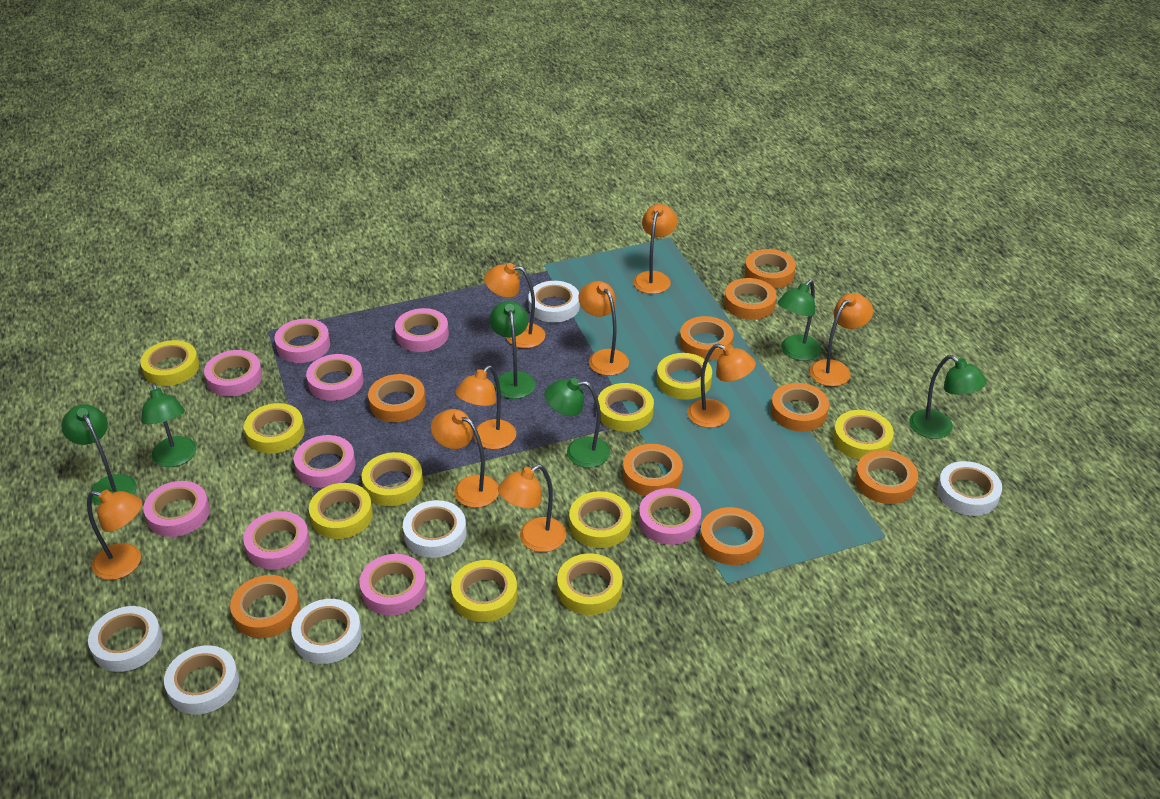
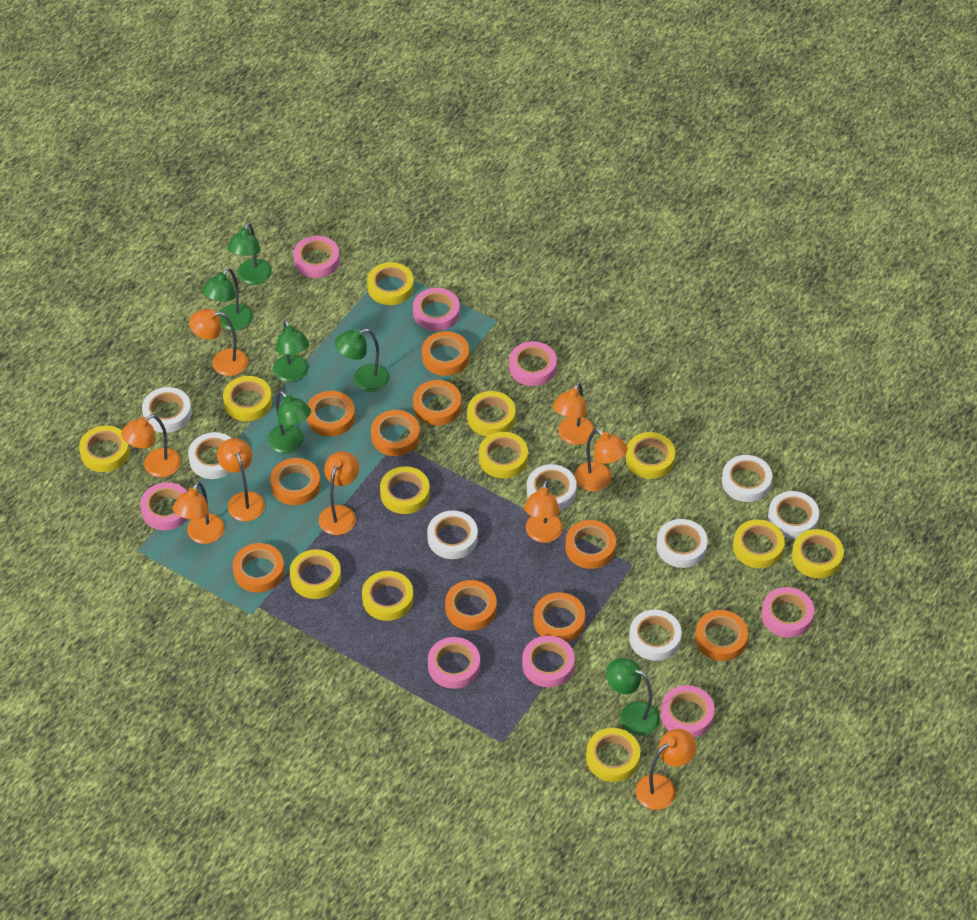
orange tape: [230,575,300,638] [368,374,426,422] [623,444,683,496] [680,316,734,360] [700,507,764,565] [724,278,777,320] [745,249,796,289] [771,383,829,432] [855,450,918,504] = 9 -> [233,543,284,593] [270,458,320,505] [307,391,355,437] [371,410,420,456] [413,380,461,426] [422,331,469,376] [445,580,497,630] [534,592,585,642] [565,520,616,569] [695,610,748,661] = 10
pink tape: [143,481,210,537] [204,350,262,396] [243,511,310,569] [274,319,330,363] [294,435,356,488] [306,354,363,401] [359,554,427,616] [395,308,449,352] [639,488,701,545] = 9 -> [140,482,188,530] [293,236,340,278] [413,288,460,331] [428,637,480,689] [509,341,557,386] [522,636,575,687] [661,685,715,738] [761,587,814,638] = 8
white tape: [88,606,162,672] [164,645,239,714] [291,599,362,664] [403,500,467,558] [528,281,580,323] [937,461,1002,516] = 6 -> [142,387,192,433] [188,432,232,479] [427,511,478,559] [527,464,577,510] [629,610,682,661] [656,519,708,568] [722,455,772,502] [768,491,819,539] = 8
yellow tape: [140,340,199,386] [244,403,305,454] [309,483,373,539] [362,452,423,506] [451,560,518,622] [557,554,623,615] [569,491,631,548] [598,383,654,432] [657,353,712,400] [833,410,894,460] = 10 -> [79,425,130,472] [223,376,272,421] [290,549,341,599] [362,571,414,621] [367,262,414,305] [380,466,430,514] [467,391,516,436] [479,432,528,478] [586,728,640,782] [626,432,675,479] [733,519,785,568] [792,529,844,578] = 12

